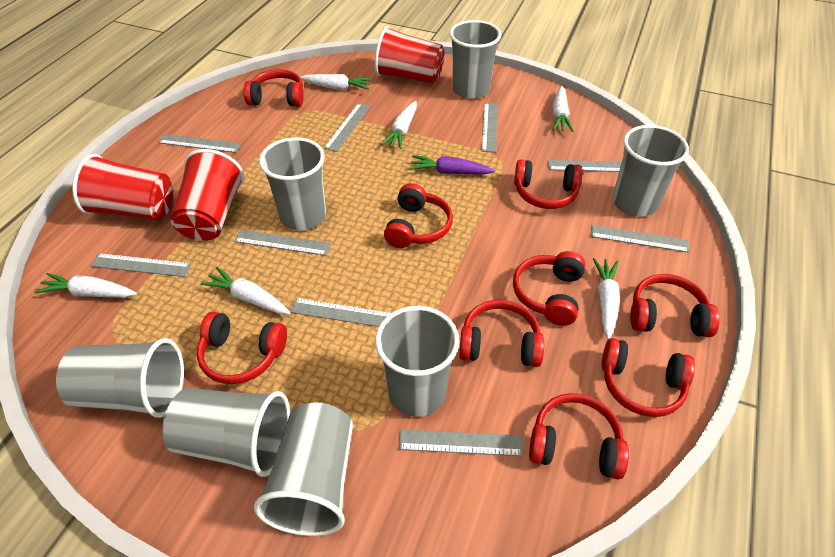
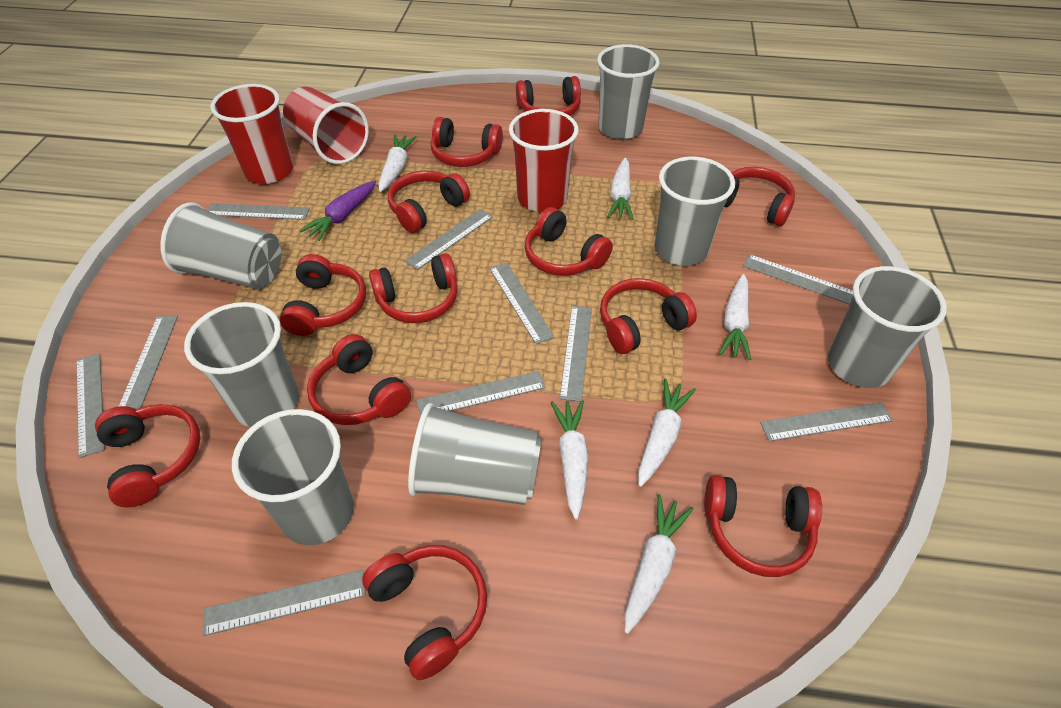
grey ruler: [90,253,191,277] [158,134,241,153] [234,230,331,256] [290,298,391,327] [324,103,371,152] [399,429,523,456] [482,103,498,152] [548,160,622,172] [591,225,689,253] = 9 -> [76,353,105,458] [118,316,178,409] [202,570,366,636] [207,203,310,220] [405,209,493,270] [416,371,545,417] [489,262,554,344] [559,306,592,402] [743,254,853,305] [760,402,893,442] = 10
red headphones: [197,312,287,384] [243,69,304,107] [384,183,453,248] [459,300,544,367] [513,251,585,326] [514,159,582,209] [529,393,629,479] [602,338,695,417] [630,274,720,337] = 9 -> [95,404,201,507] [280,254,366,336] [307,334,411,425] [362,545,487,680] [369,253,458,323] [388,170,470,233] [431,117,503,167] [516,76,581,116] [525,207,613,276] [600,278,697,354] [704,475,822,577] [724,167,795,226] = 12

